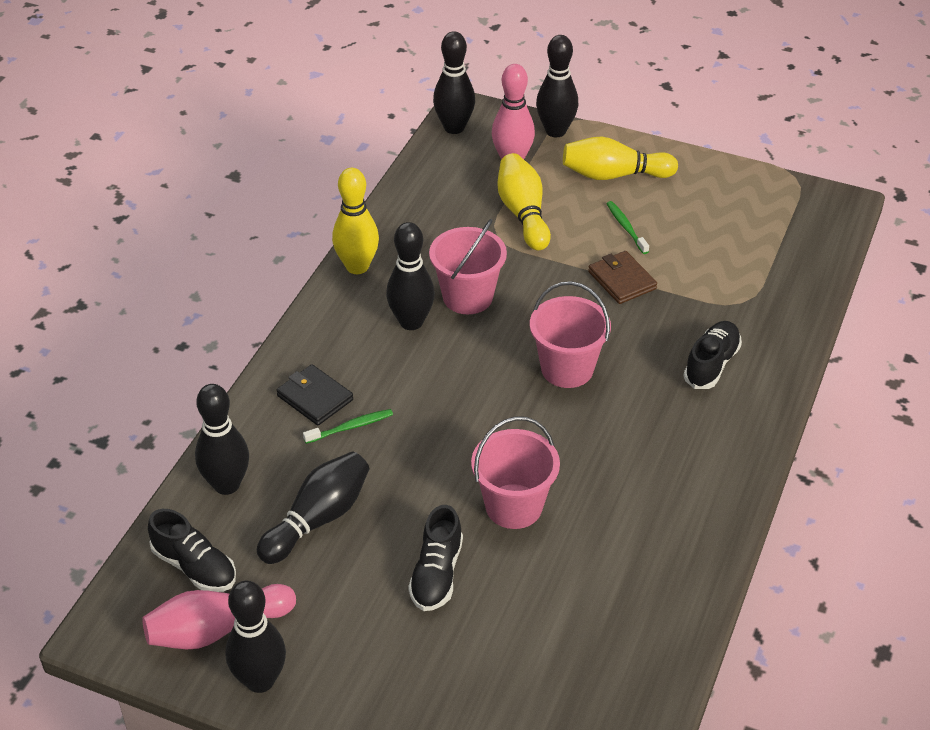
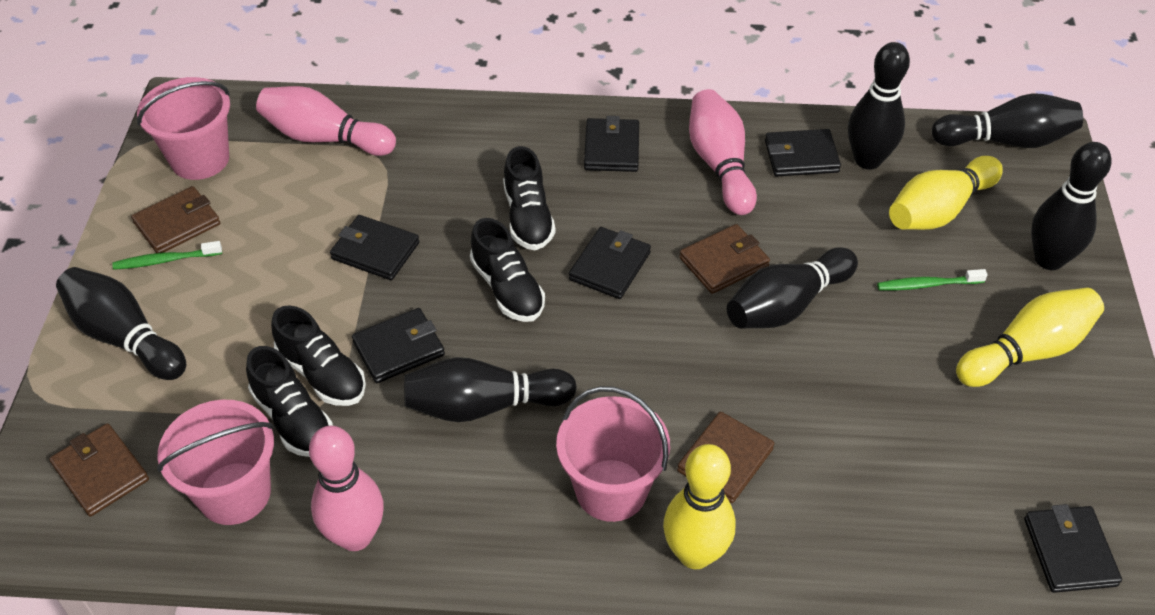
black shoe: [148,509,236,592] [408,505,463,611] [684,321,742,389] = 3 -> [246,346,333,457] [271,305,366,406] [470,218,545,322] [503,146,556,250] = 4
black wallet: [276,364,353,425] = 1 -> [330,215,419,280] [352,308,445,383] [569,227,651,299] [584,116,639,172] [765,129,841,177] [1024,504,1122,593] = 6
brown wallet: [588,251,657,304] = 1 -> [49,423,149,516] [131,186,220,253] [677,412,774,503] [679,224,770,294] = 4
pink bowling pin: [142,584,296,649] [492,64,535,159] = 2 -> [256,86,396,156] [309,426,384,551] [689,89,757,215] = 3

